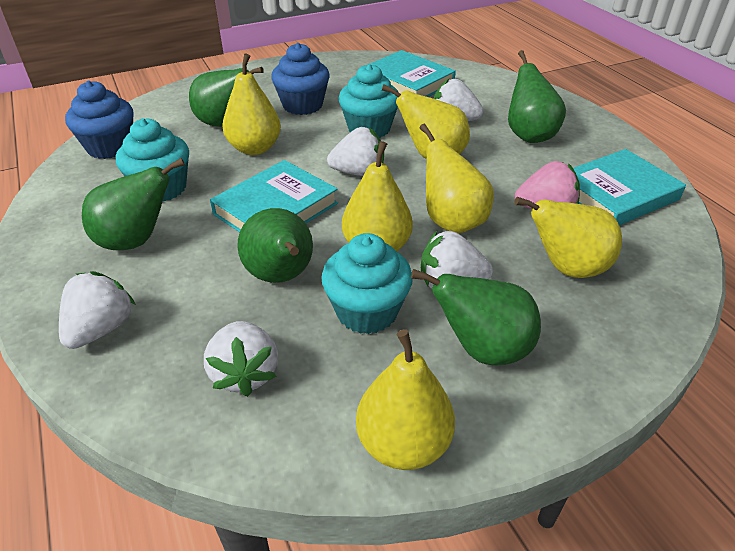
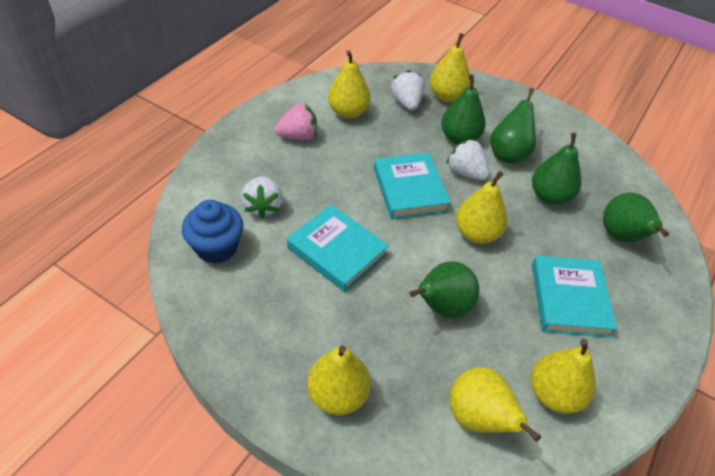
blue cupcake: [65,81,134,159] [271,43,330,115] = 2 -> [182,200,243,264] = 1
turquoise cupcake: [116,118,189,202] [321,233,413,334] [338,64,398,138] = 3 -> none = 0
white strawberry: [59,271,136,349] [204,321,278,397] [327,127,384,176] [421,231,493,289] [434,79,483,121] = 5 -> [241,176,283,219] [391,70,425,111] [446,139,489,180] = 3

